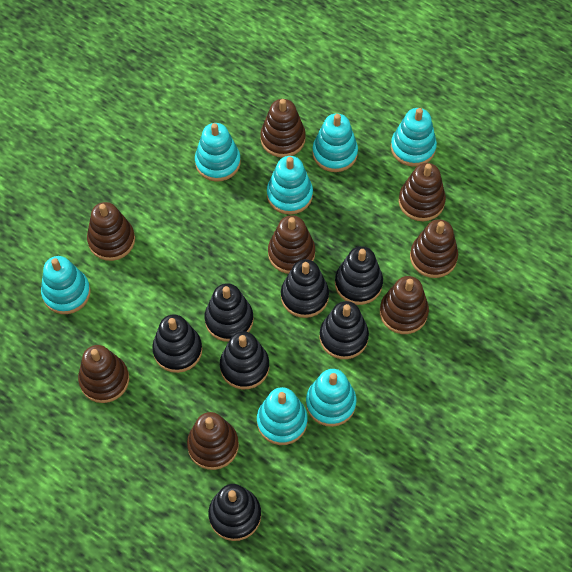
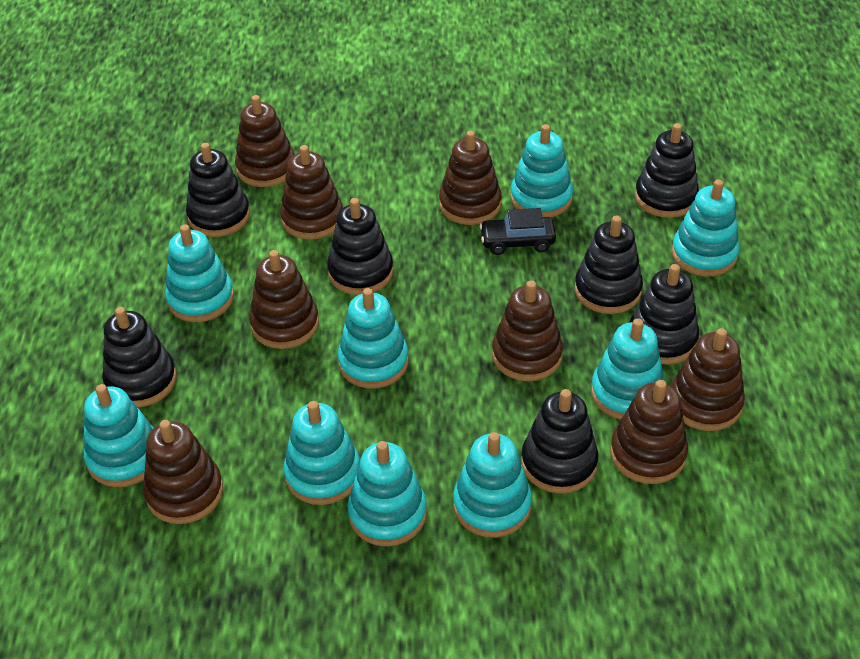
black car: none = 0 -> [479,208,556,255] = 1
turquoise stacking toy: [41,256,91,314] [195,123,241,182] [257,387,308,445] [267,156,313,215] [306,369,356,427] [312,113,358,172] [391,108,437,167] = 7 -> [84,384,154,487] [165,225,234,322] [283,401,360,505] [338,288,409,389] [348,441,427,547] [453,432,532,538] [511,124,573,218] [591,318,664,420] [672,179,740,277] = 9

